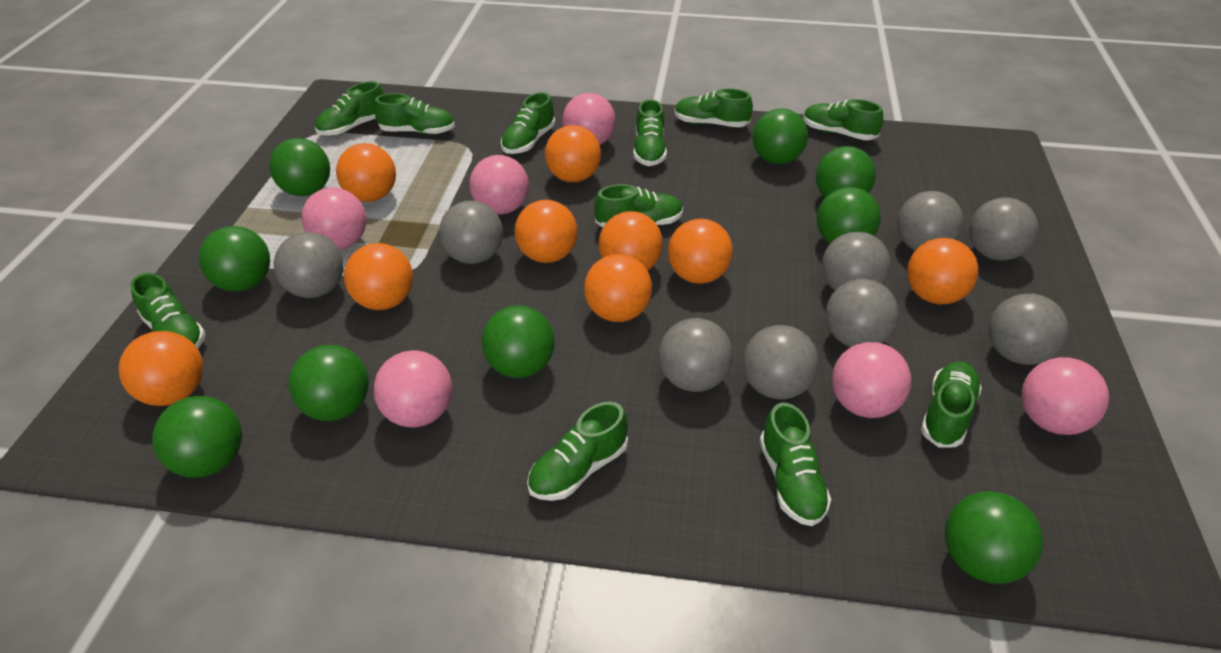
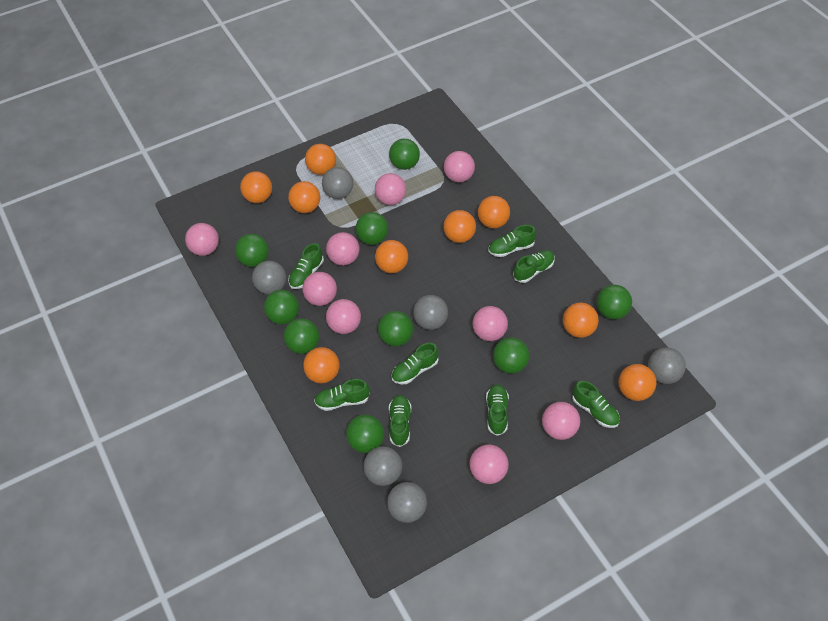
green shoe: [130,273,205,349] [315,81,384,136] [374,93,455,135] [501,92,555,154] [527,402,628,501] [594,184,683,228] [633,99,667,166] [674,88,753,127] [760,403,831,526] [803,99,883,140] [921,361,982,448] = 11 -> [288,243,324,289] [314,379,370,411] [389,395,411,447] [391,343,439,384] [486,384,509,436] [488,225,536,257] [513,250,555,283] [572,381,620,428] = 8
grey ball: [274,232,343,298] [439,201,503,264] [659,318,733,392] [743,325,819,399] [822,232,890,290] [826,279,899,347] [897,191,964,251] [969,198,1038,260] [989,294,1069,365] = 9 -> [252,261,286,294] [322,167,353,199] [363,446,402,486] [387,482,427,523] [413,295,448,330] [648,347,686,384] = 6
pink ball: [301,187,366,249] [374,350,452,428] [469,155,529,215] [562,93,615,145] [832,342,912,418] [1021,357,1109,435] = 6 -> [185,223,219,256] [302,272,337,306] [326,232,359,266] [326,299,361,334] [375,173,406,205] [444,151,475,182] [469,444,509,484] [473,306,508,341] [542,402,580,440] = 9

